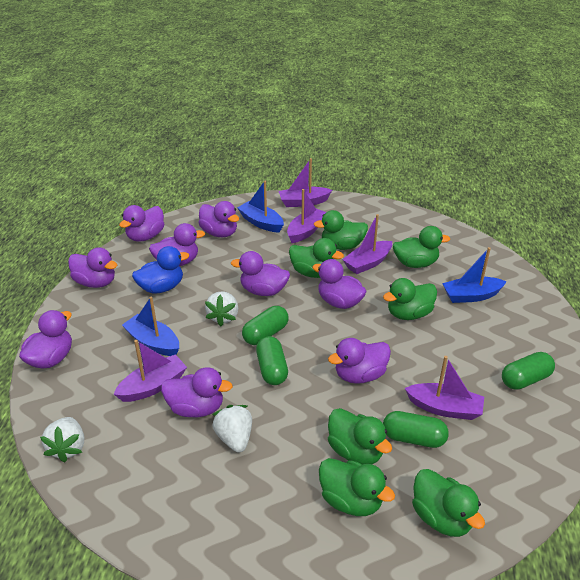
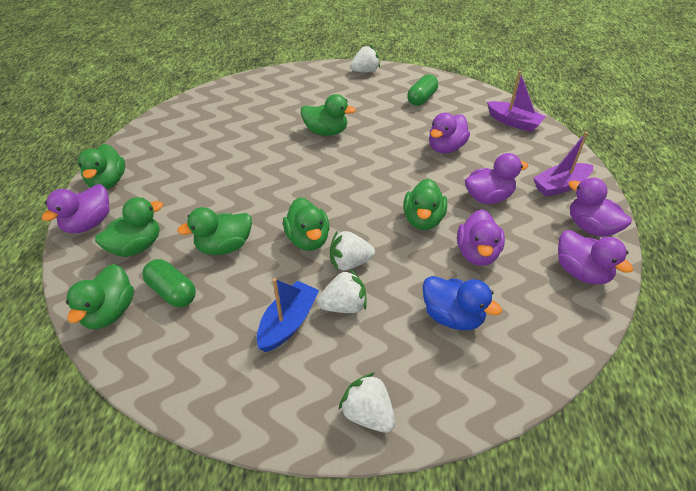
blue boat: [122,297,179,356] [237,181,284,233] [442,247,507,303] = 3 -> [257,278,319,352] = 1
green capsule: [242,306,289,345] [256,336,288,385] [383,411,449,448] [502,352,555,390] = 4 -> [142,259,196,307] [407,74,438,106] = 2
purple boat: [114,340,187,402] [279,158,332,207] [287,189,326,243] [342,214,392,274] [405,356,484,420] = 5 -> [487,71,546,132] [533,132,593,197] = 2
purple duck: [19,310,72,369] [68,247,117,288] [119,205,164,241] [149,223,205,266] [161,367,233,417] [199,201,239,237] [231,251,290,296] [312,259,367,309] [328,338,391,384] = 9 -> [42,184,109,233] [429,113,470,153] [457,209,505,266] [465,153,528,204] [558,230,633,284] [568,178,632,237] = 6
white strawberry: [40,417,84,462] [205,291,238,326] [212,405,252,453] = 3 -> [317,269,366,313] [330,231,375,271] [339,372,395,433] [350,45,380,72] = 4

